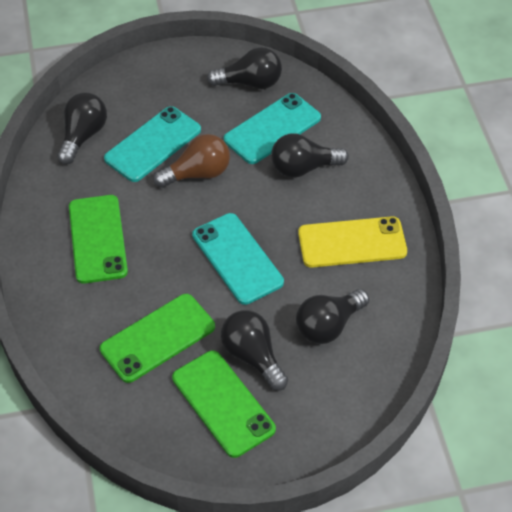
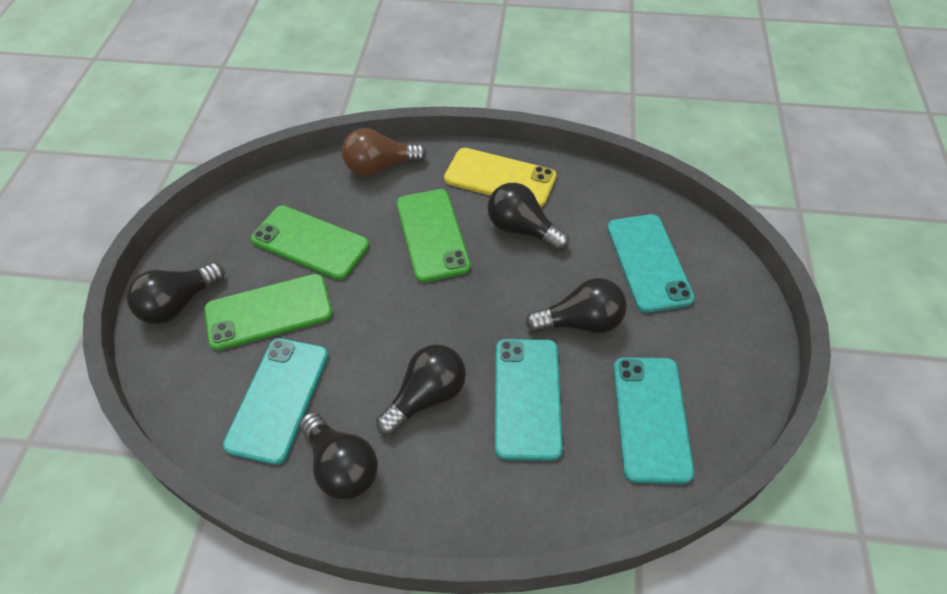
turquoise phone: [104,106,201,182] [192,213,284,305] [224,93,321,164] = 3 -> [223,338,328,465] [495,339,563,461] [607,214,695,313] [614,357,694,484] = 4

